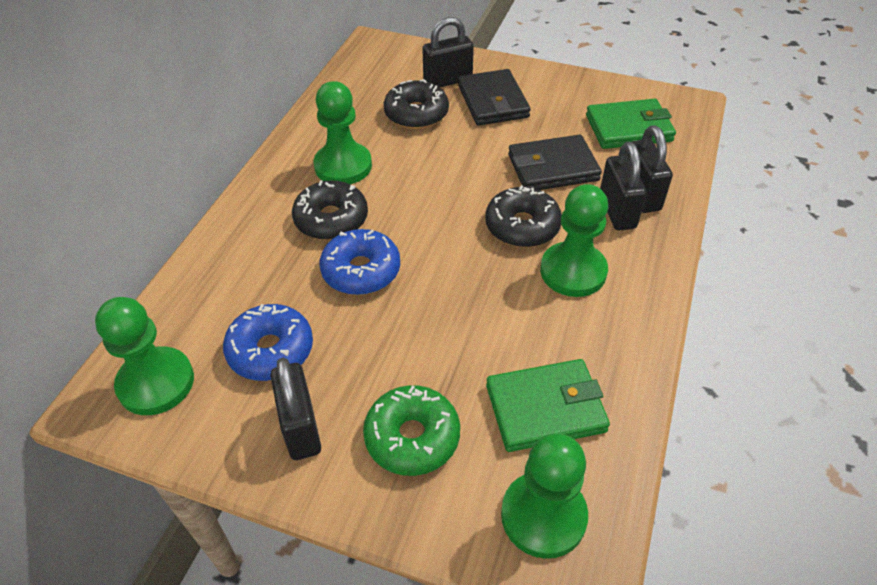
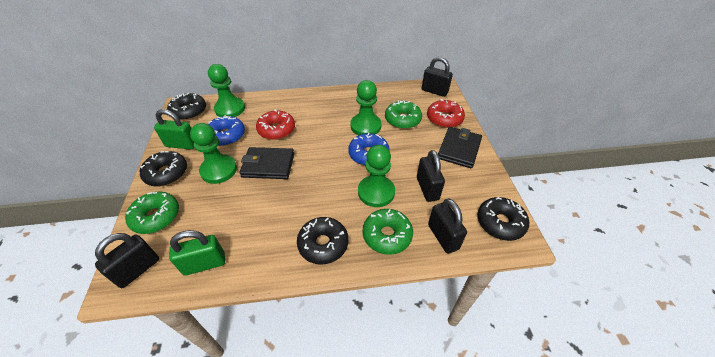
black donut: [292,180,368,240] [384,79,449,129] [485,185,562,247] = 3 -> [140,151,187,187] [167,93,206,120] [297,217,348,264] [477,197,529,241] = 4
green donut: [363,385,460,476] = 1 -> [125,191,179,234] [363,209,413,255] [385,100,422,129] = 3
green padlock: none = 0 -> [154,109,194,150] [169,230,225,276] = 2
green wallet: [486,359,610,452] [586,99,676,149] = 2 -> none = 0
red donut: none = 0 -> [256,109,295,140] [427,99,465,128] = 2

